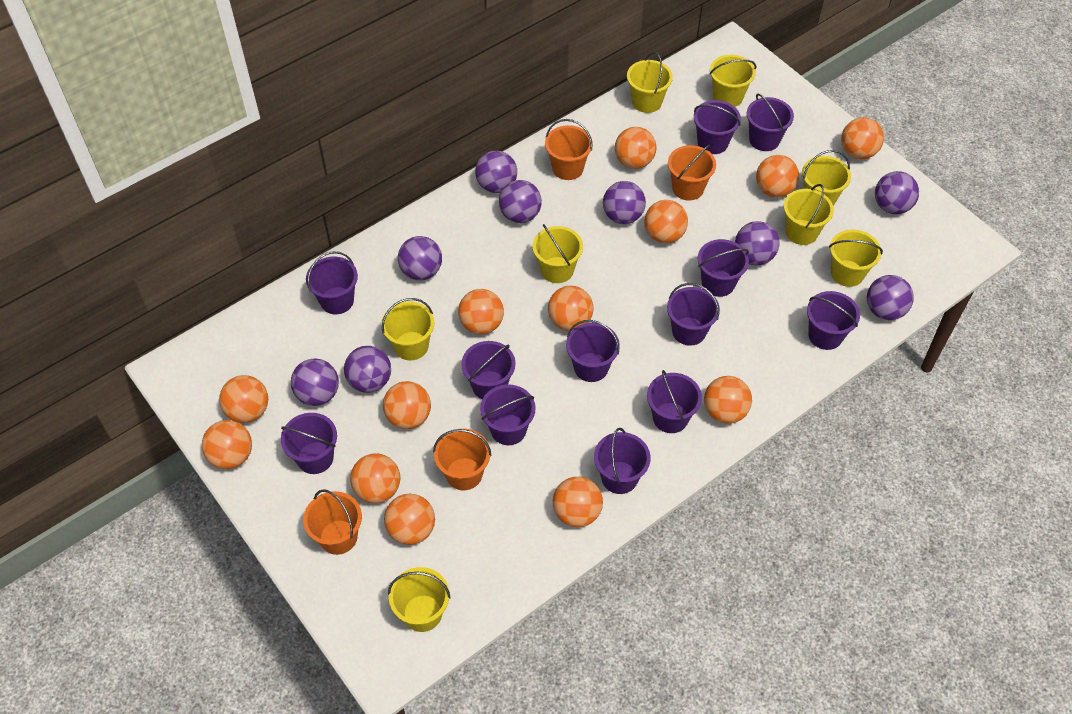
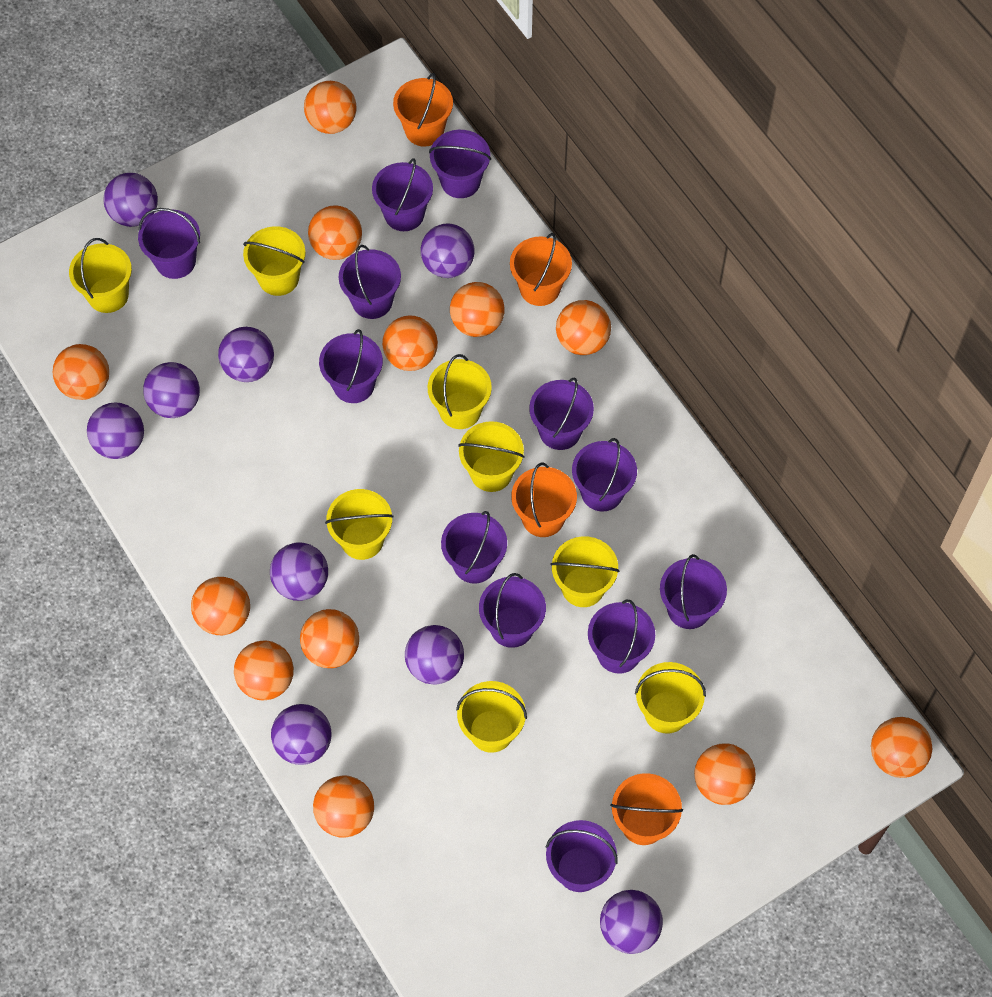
orange ball: [202,420,252,469] [219,375,268,423] [350,453,400,503] [383,381,431,429] [384,494,435,545] [458,289,504,334] [548,286,593,331] [553,477,603,527] [615,127,656,169] [644,200,688,243] [704,376,752,424] [756,155,799,197] [841,117,884,159] = 13 -> [53,344,109,400] [191,577,250,635] [234,640,294,700] [300,609,359,668] [304,81,357,134] [308,206,362,260] [313,775,374,838] [382,316,438,371] [450,282,504,337] [556,300,611,355] [694,744,756,805] [871,717,933,778] = 12

